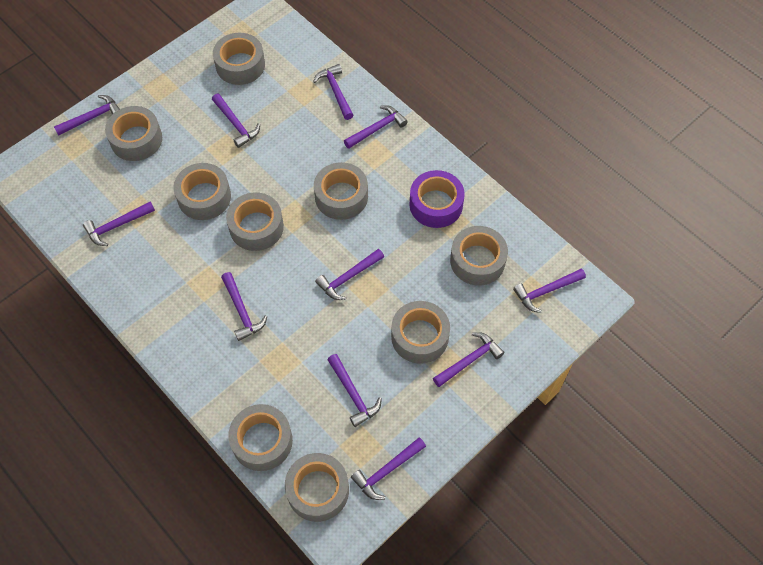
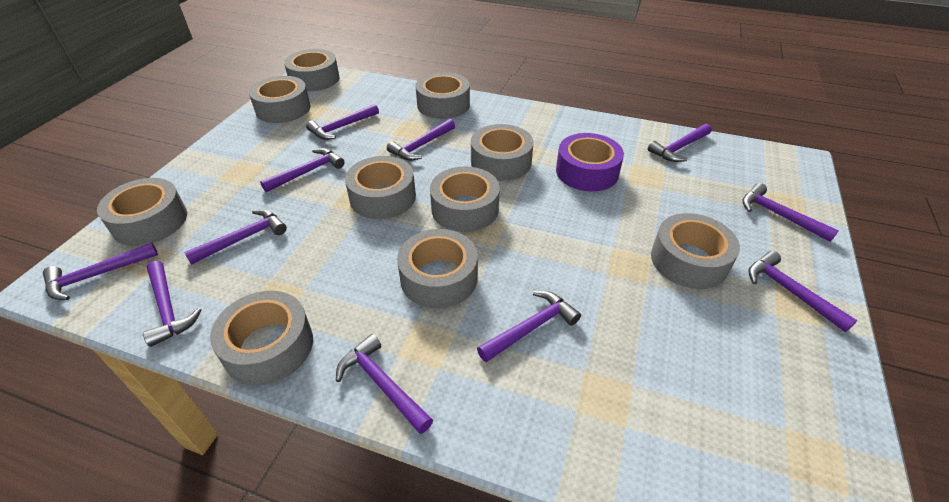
grey tape: [105,106,162,161] [173,163,231,220] [213,33,265,85] [226,192,284,251] [228,404,293,471] [285,453,349,522] [314,162,368,220] [391,301,450,364] [450,226,508,286] = 9 -> [97,178,187,246] [210,291,313,385] [249,76,310,123] [284,49,340,91] [345,156,416,219] [397,229,478,308] [415,72,470,119] [430,167,500,232] [471,124,534,181] [651,213,740,289] = 10

